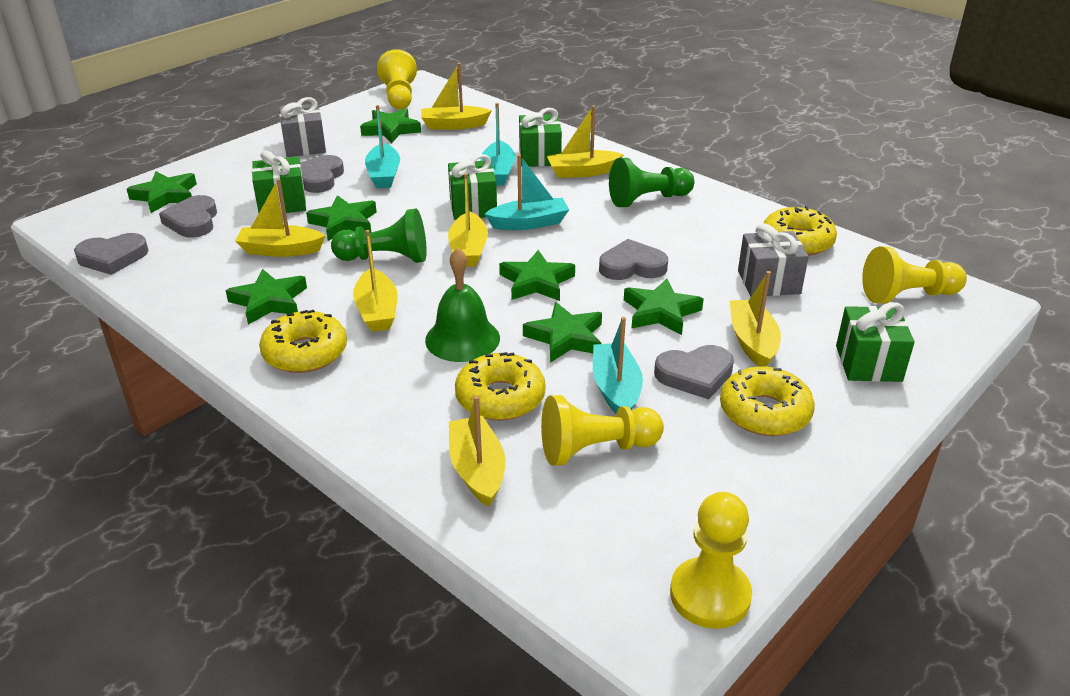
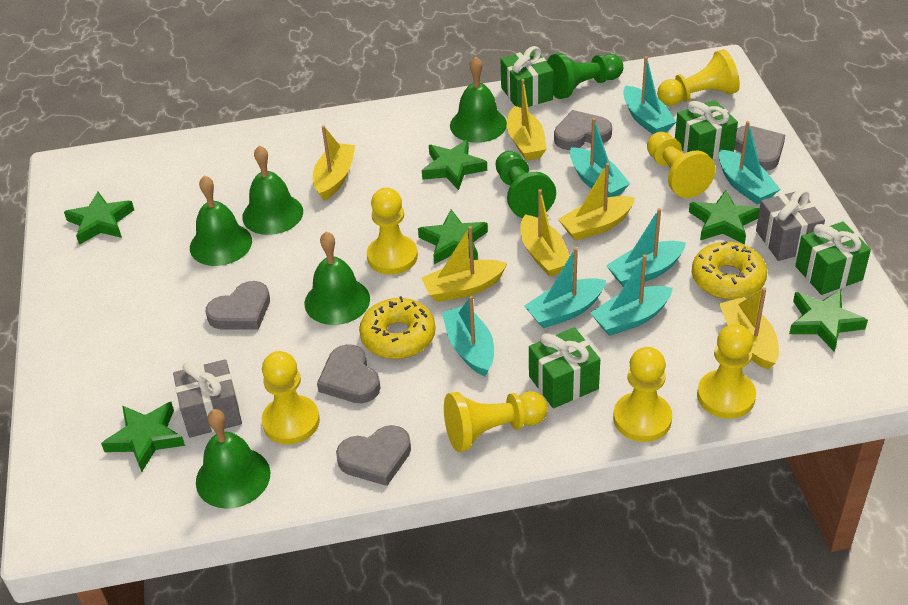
green bell: [425,248,500,362] = 1 -> [190,175,252,266] [196,409,270,509] [242,145,303,235] [305,232,370,325] [450,56,507,143] = 5
green star: [127,171,197,213] [225,269,307,325] [306,195,377,241] [360,108,421,143] [499,250,575,301] [523,302,602,363] [624,279,704,335] = 7 -> [64,191,134,245] [101,402,185,472] [418,210,488,264] [422,140,487,190] [689,190,760,245] [789,290,868,352] = 6
turquoise boat: [365,105,400,188] [481,103,516,186] [485,154,569,230] [593,317,643,414] = 4 -> [442,296,494,377] [524,247,606,328] [570,118,630,197] [590,254,673,336] [606,208,686,287] [623,56,676,134] [718,121,780,204] = 7
yellow boat: [235,178,326,257] [353,230,397,332] [421,63,492,130] [448,173,488,267] [449,396,506,507] [547,105,624,178] [730,271,781,367] = 7 -> [313,126,355,201] [421,226,508,302] [507,79,547,161] [521,189,570,277] [558,163,635,241] [719,287,779,370] = 6
yellow donut: [259,310,347,373] [455,352,546,421] [720,366,815,436] [764,206,837,256] = 4 -> [359,296,436,359] [692,241,767,300] = 2
yellow pawn: [377,49,417,109] [541,395,664,466] [670,492,752,629] [862,246,967,304] = 4 -> [262,351,320,445] [367,188,418,275] [444,391,548,452] [613,347,672,442] [647,132,716,198] [657,49,740,106] [697,324,756,419] = 7

